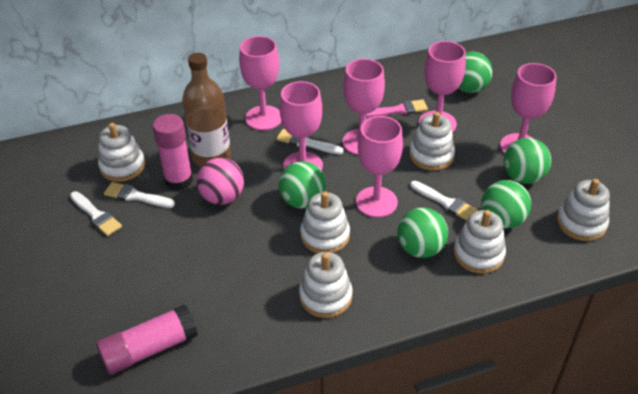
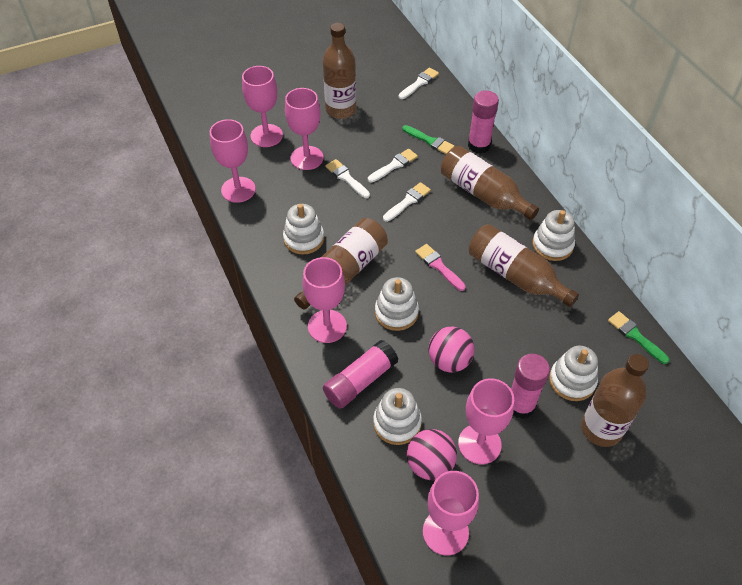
brown bottle: [182,53,231,167] = 1 -> [294,218,388,310] [323,23,356,119] [441,146,539,220] [469,224,579,307] [581,354,649,447] = 5
green ball: [278,161,326,209] [397,208,448,258] [458,52,493,93] [481,180,531,229] [503,138,551,184] = 5 -> none = 0
green brush: none = 0 -> [402,125,455,154] [608,311,670,364] = 2
pink ball: [197,158,244,205] = 1 -> [407,429,457,480] [428,326,475,373] = 2
pink glue stick: [96,304,198,375] [152,114,193,191] = 2 -> [323,340,398,409] [468,90,499,154] [511,354,550,419] = 3
white stacking toy: [98,123,145,182] [299,252,353,318] [300,191,350,253] [409,112,455,171] [453,210,506,273] [557,179,610,241] = 6 -> [283,204,324,255] [373,388,422,445] [375,277,419,331] [532,210,575,261] [549,346,598,401] = 5

